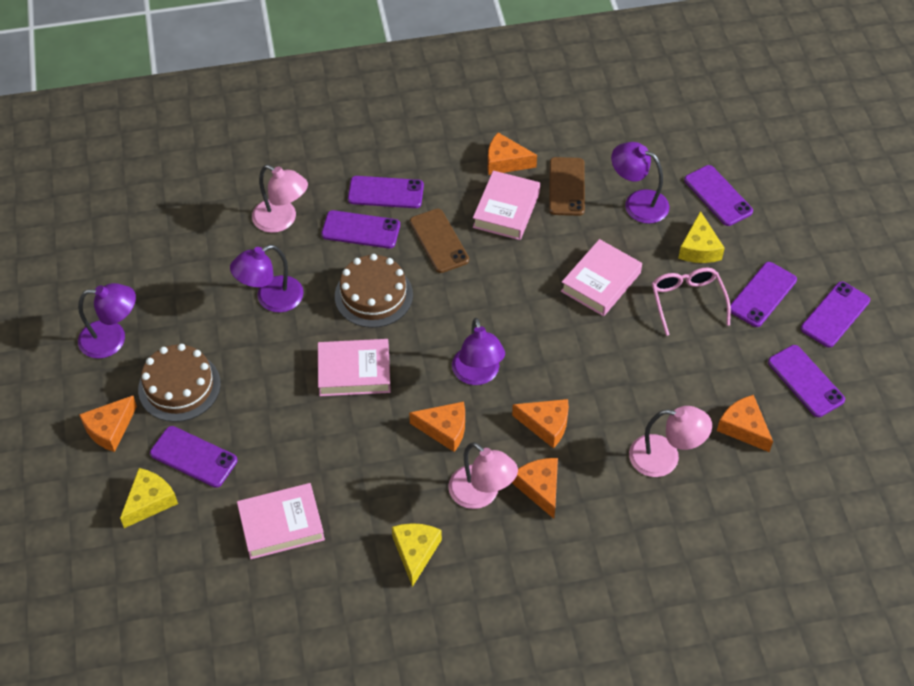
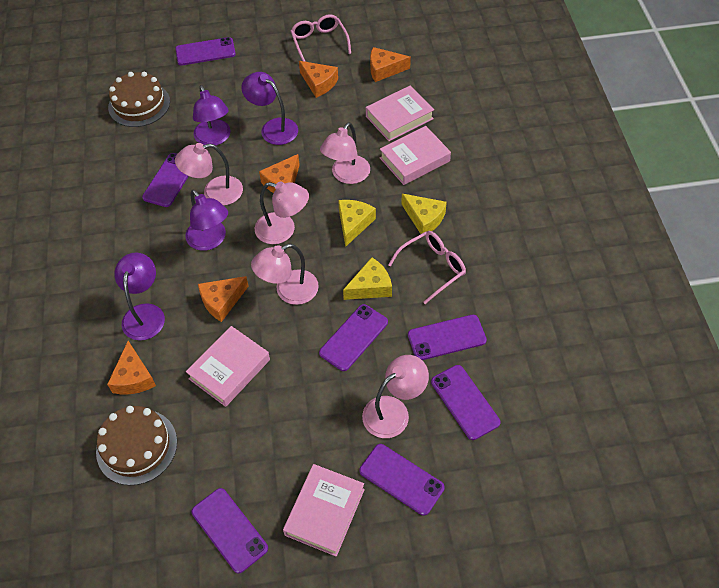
brown phone: [410,209,469,273] [549,157,585,216] = 2 -> none = 0
orange cheese: [79,396,137,452] [409,401,465,452] [488,133,537,175] [512,399,569,449] [512,458,558,519] [717,395,773,452] = 6 -> [107,341,156,394] [198,276,249,322] [259,154,300,193] [299,61,338,98] [370,47,411,82] = 5
pink glasses: [651,268,731,336] = 1 -> [291,14,351,62] [388,231,466,304] = 2
pink lamp: [252,165,308,233] [448,442,518,509] [629,406,712,477] = 3 -> [175,143,243,206] [251,244,319,305] [255,181,309,244] [320,122,370,184] [362,355,429,438] = 5

